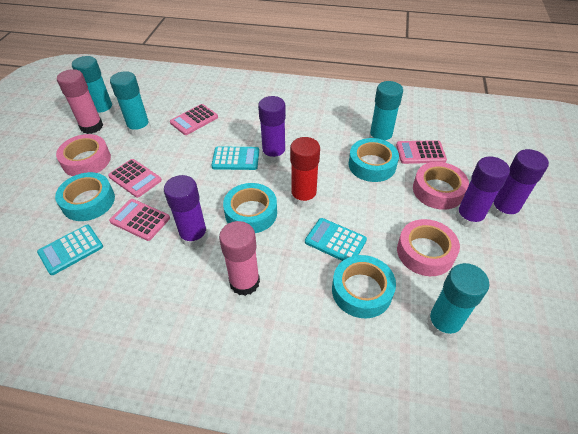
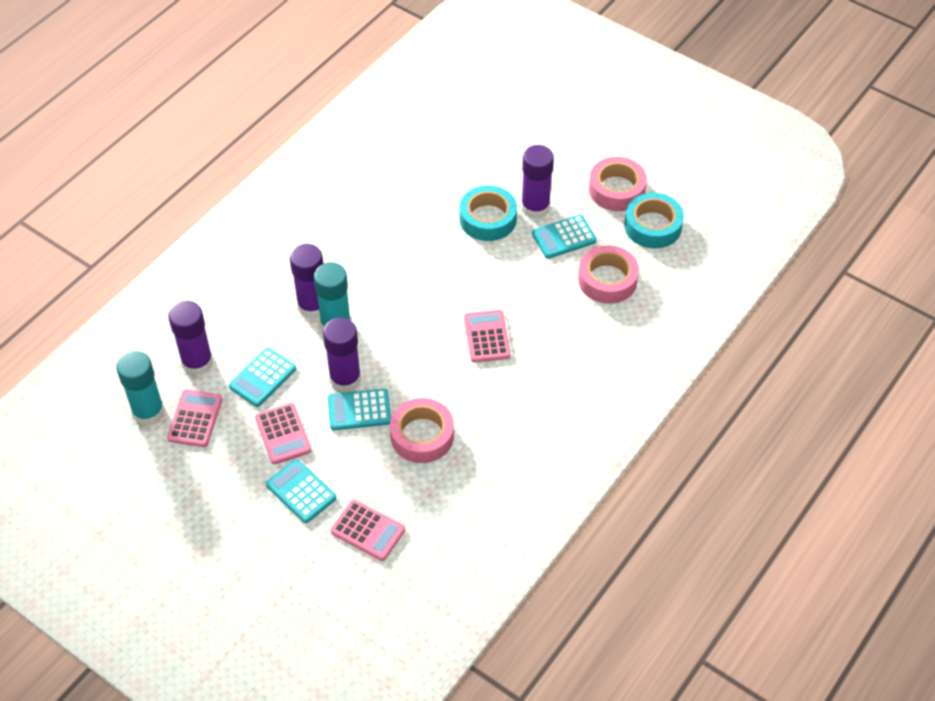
pink glue stick: [57,69,103,134] [219,221,260,296] = 2 -> none = 0
red glue stick: [290,137,320,208] = 1 -> none = 0
turquoise calculator: [37,225,103,275] [211,146,259,170] [305,218,367,261] = 3 -> [229,348,296,407] [266,459,336,523] [328,389,391,430] [532,215,597,259] = 4
turquoise glue stick: [72,56,115,119] [110,71,151,136] [369,81,403,143] [427,263,489,339] = 4 -> [116,351,165,426] [313,262,351,331] = 2
turquoise tape: [55,172,115,221] [223,183,277,233] [332,255,396,318] [349,138,399,182] = 4 -> [459,185,517,241] [624,193,684,248] = 2

